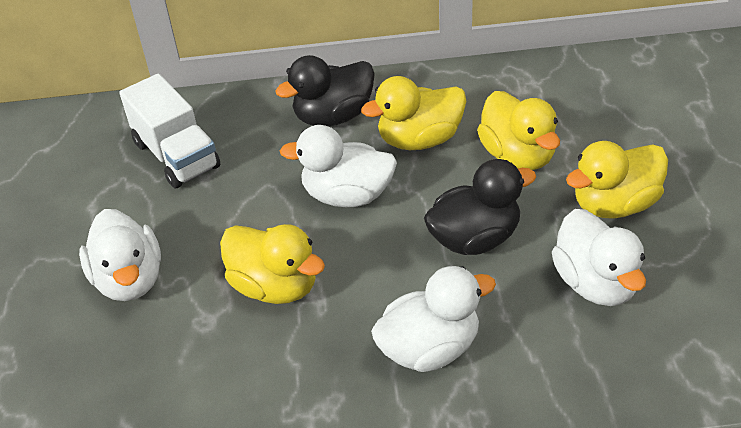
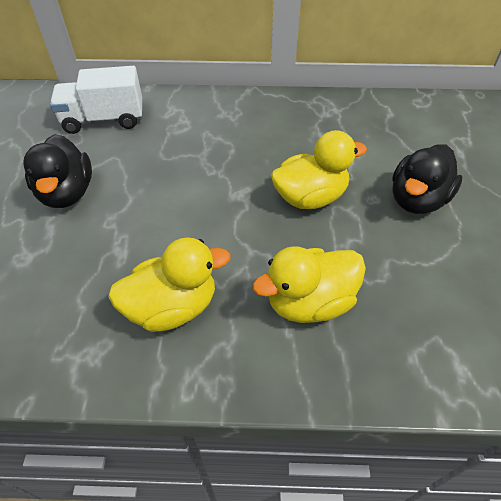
white duck: [79,209,161,301] [280,125,397,207] [371,266,496,372] [552,209,646,306] = 4 -> none = 0
yellow duck: [220,224,325,304] [361,76,466,150] [477,91,560,170] [566,141,668,219] = 4 -> [108,237,231,332] [252,246,366,323] [271,130,367,209] = 3

